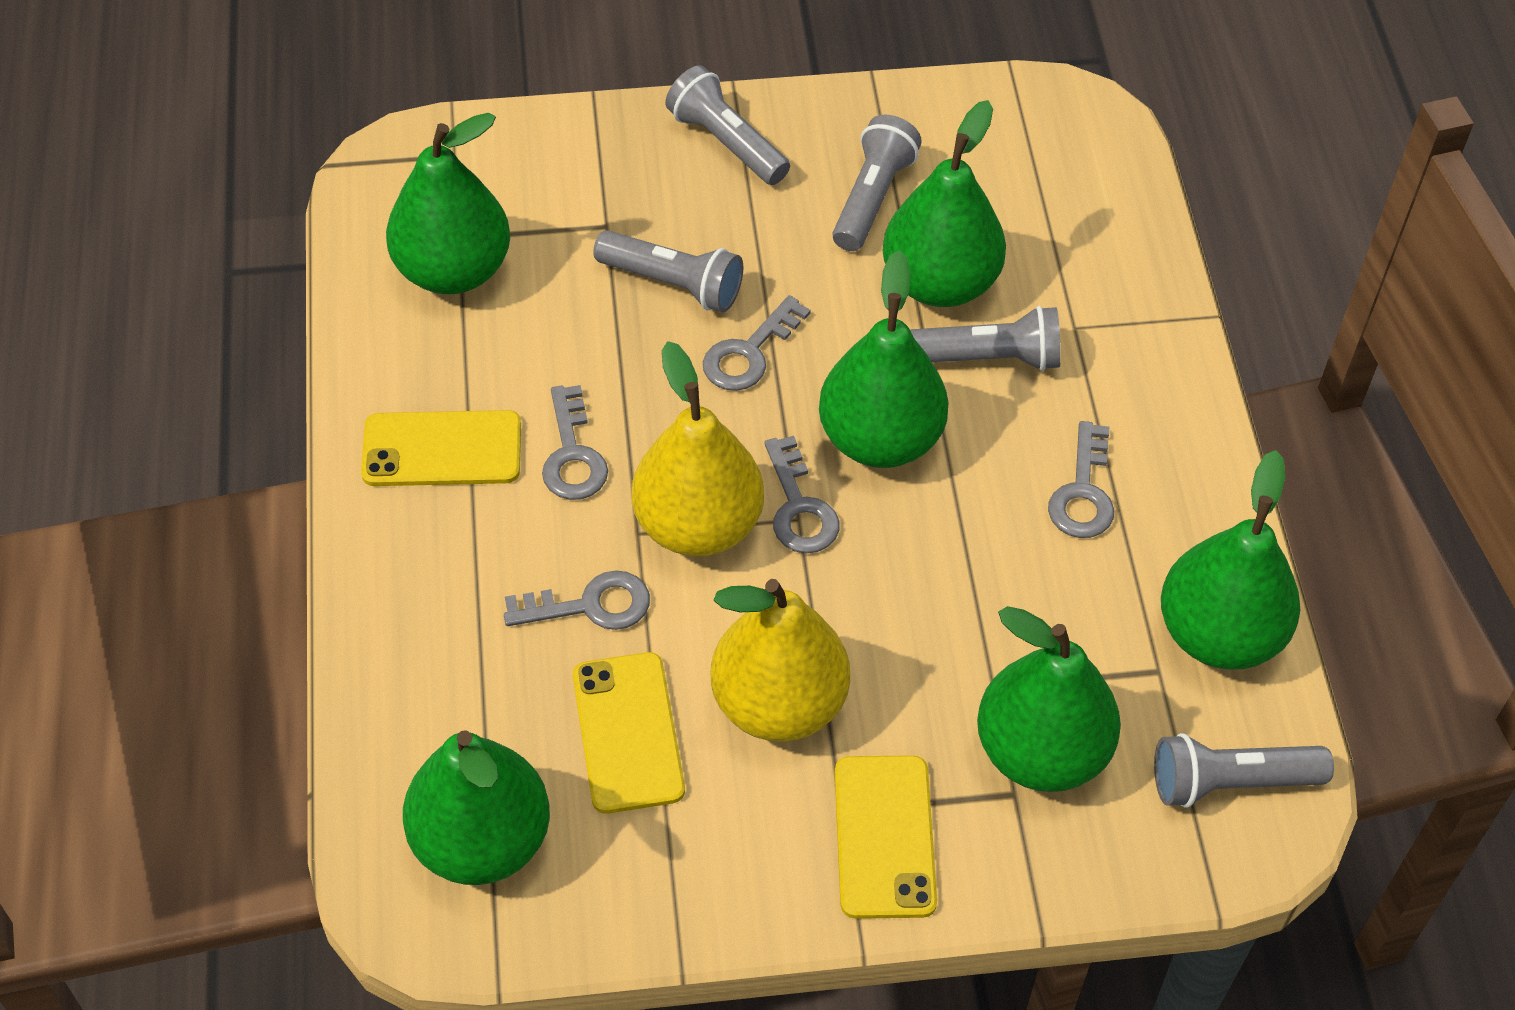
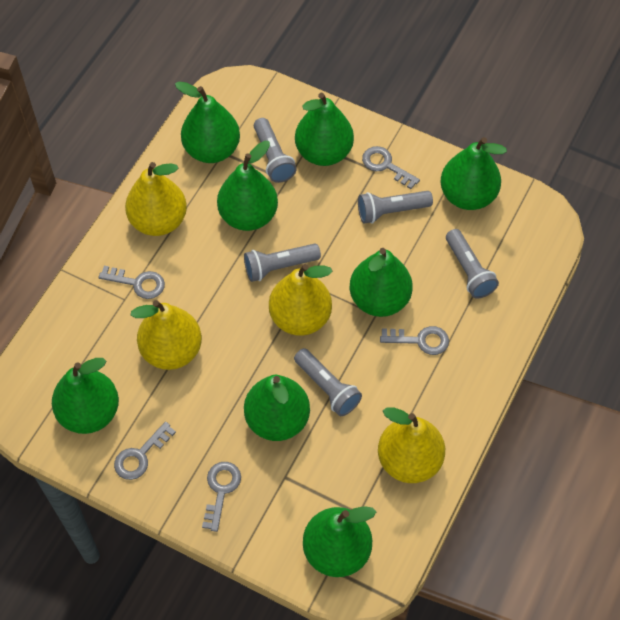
green pear: [386,113,510,294] [403,730,550,885] [819,250,948,468] [882,100,1006,307] [977,606,1121,792] [1161,450,1300,670] = 6 -> [52,358,119,434] [175,81,240,163] [217,141,278,231] [244,375,310,441] [295,92,354,166] [303,506,376,577] [350,248,413,317] [440,137,507,210] = 8
yellow pear: [632,341,764,557] [711,579,850,742] = 2 -> [125,162,187,236] [130,300,202,370] [269,264,333,336] [378,407,445,483] = 4
yellow phone: [361,410,521,486] [573,652,685,814] [835,755,937,919] = 3 -> none = 0

